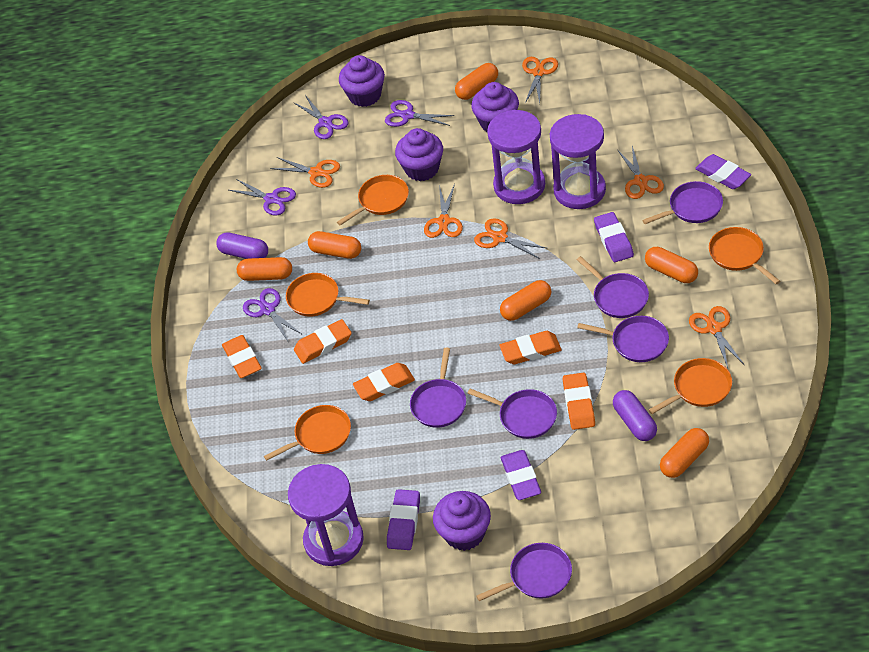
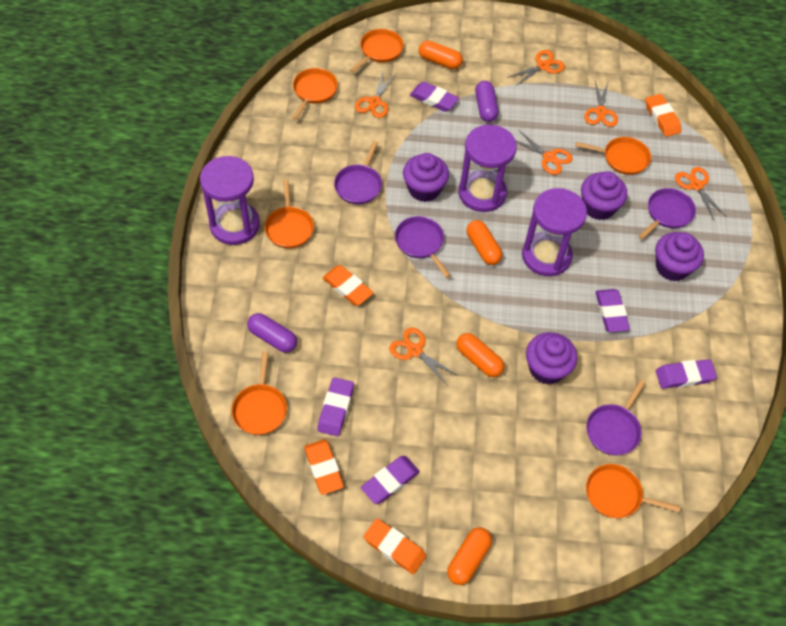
orange capsule: [237,257,292,281] [308,231,361,259] [455,63,498,100] [500,280,551,321] [645,247,698,283] [660,428,709,478] = 6 -> [419,41,463,69] [447,527,492,585] [457,333,504,377] [467,220,502,265] = 4
orange eraser: [222,335,262,378] [294,319,352,364] [353,363,415,401] [499,331,562,364] [563,373,595,430] = 5 -> [304,439,344,495] [322,265,373,305] [364,518,426,574] [646,94,681,137] = 4
orange pan: [264,405,351,461] [286,273,370,317] [337,175,409,225] [649,358,732,414] [709,227,780,284] = 5 -> [232,351,287,435] [264,179,314,248] [292,68,338,120] [350,29,404,73] [575,137,651,175] [586,464,681,518] = 6
purple eraser: [387,489,420,550] [501,450,541,500] [594,212,634,262] [695,154,751,189] = 4 -> [317,377,354,436] [361,456,420,504] [410,82,459,112] [595,289,630,332] [656,359,717,389] = 5
purple pan: [410,348,466,428] [467,389,557,439] [476,543,572,601] [577,256,649,318] [577,316,669,362] [642,181,723,224] = 6 -> [334,141,382,204] [395,216,451,278] [586,380,645,455] [638,188,696,240] = 4
purple scissors: [229,179,296,216] [243,288,303,341] [293,95,348,139] [385,100,454,127] = 4 -> none = 0

